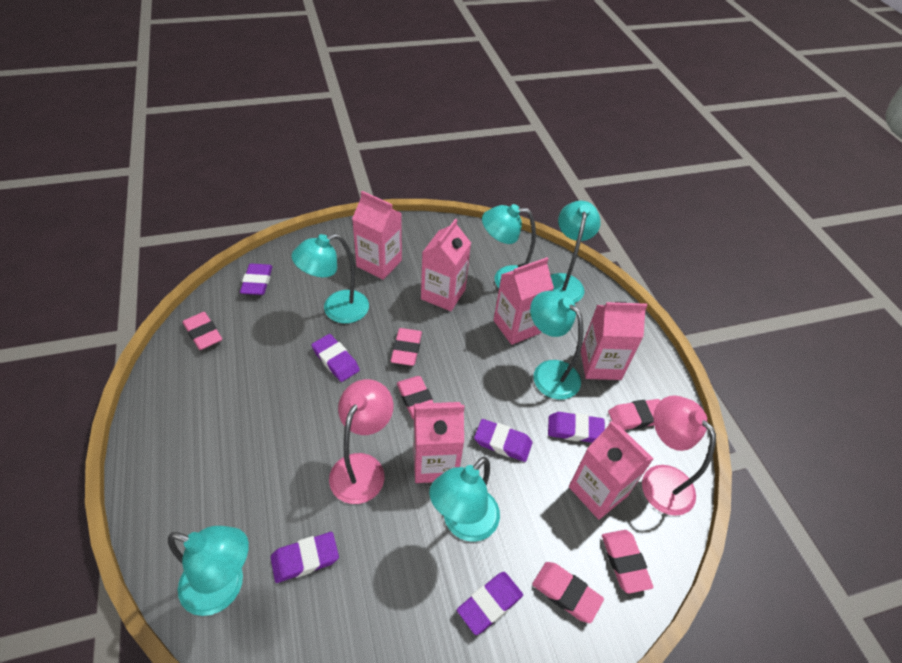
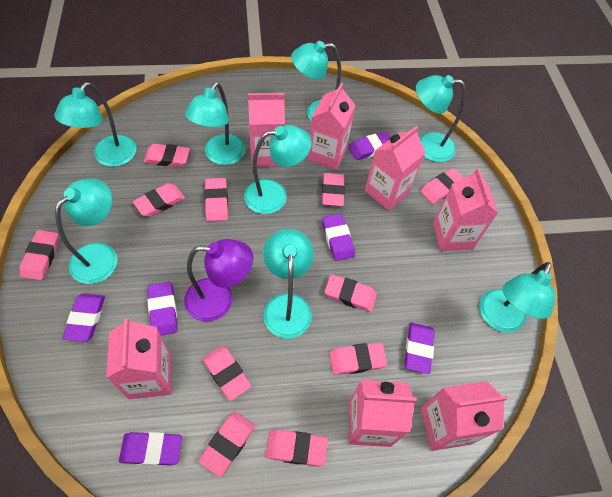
pink carton: [352,191,402,280] [413,402,464,483] [421,219,471,311] [494,257,554,345] [569,421,653,520] [581,302,648,380] = 6 -> [106,318,171,399] [248,93,285,167] [308,83,356,170] [349,380,417,447] [365,126,426,211] [421,381,508,451] [433,168,498,251] = 7
pink eraser: [183,312,222,350] [391,328,422,366] [397,376,434,419] [532,562,604,623] [602,530,653,594] [608,399,660,430] = 6 -> [19,230,59,280] [133,183,185,217] [144,144,190,167] [199,412,255,477] [203,346,251,401] [204,178,228,221] [265,429,328,466] [322,173,345,206] [324,274,377,312] [329,343,387,375] [420,168,464,204] = 11
pink lamp: [329,379,393,504] [642,395,716,516] = 2 -> none = 0
purple lamp: none = 0 -> [184,239,253,322] = 1
turquoise lamp: [168,526,249,616] [292,234,369,323] [429,457,500,542] [482,204,536,288] [530,291,583,400] [550,201,601,303] = 6 -> [54,82,136,167] [55,178,118,284] [185,82,245,165] [244,125,312,214] [263,229,314,339] [291,41,341,121] [416,75,466,162] [479,262,555,333] = 8

